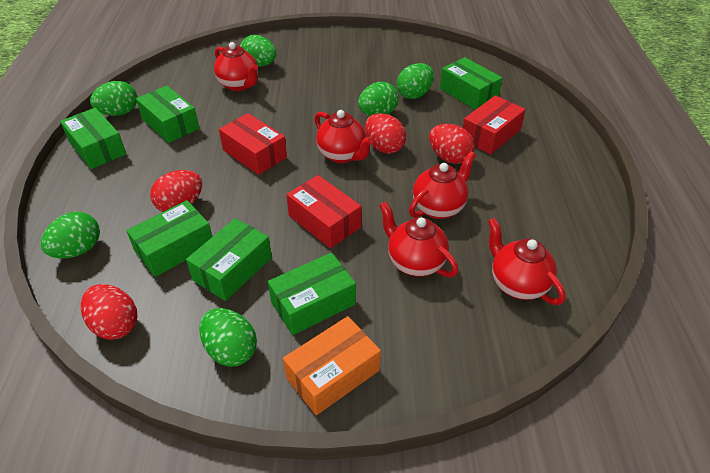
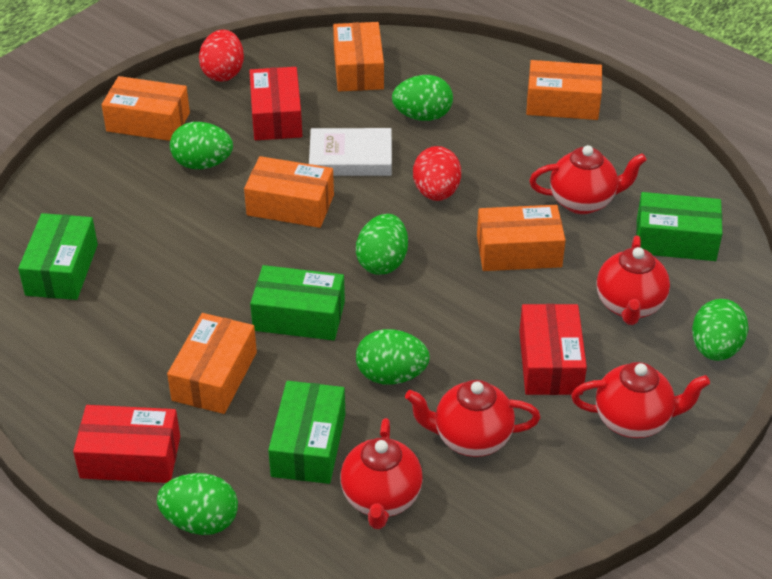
green box: [60,108,126,169] [126,200,213,277] [136,86,200,143] [186,218,272,301] [268,252,356,335] [440,57,503,110] = 6 -> [18,213,98,300] [250,265,345,340] [268,381,345,484] [636,192,722,261] = 4
orange box: [283,316,381,415] = 1 -> [102,76,190,141] [167,313,257,414] [244,156,334,228] [333,22,384,91] [477,205,566,271] [526,60,602,120] = 6
red egg: [81,284,137,340] [150,170,202,212] [365,113,406,154] [429,124,475,164] = 4 -> [199,30,244,82] [413,146,461,201] = 2
white book: none = 0 -> [309,128,392,176] = 1

